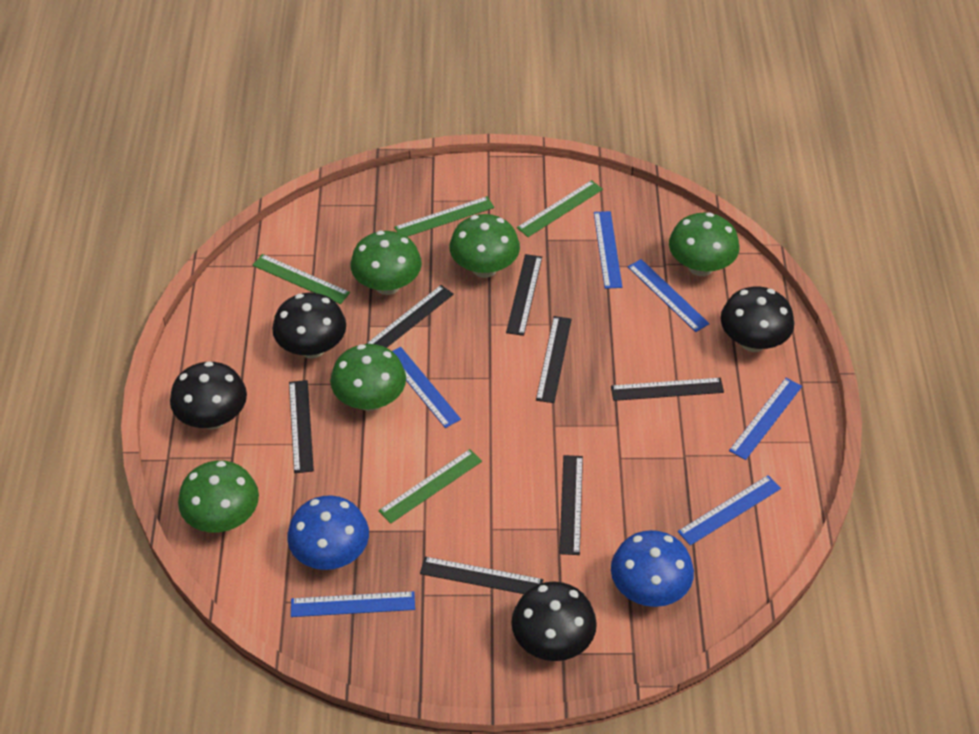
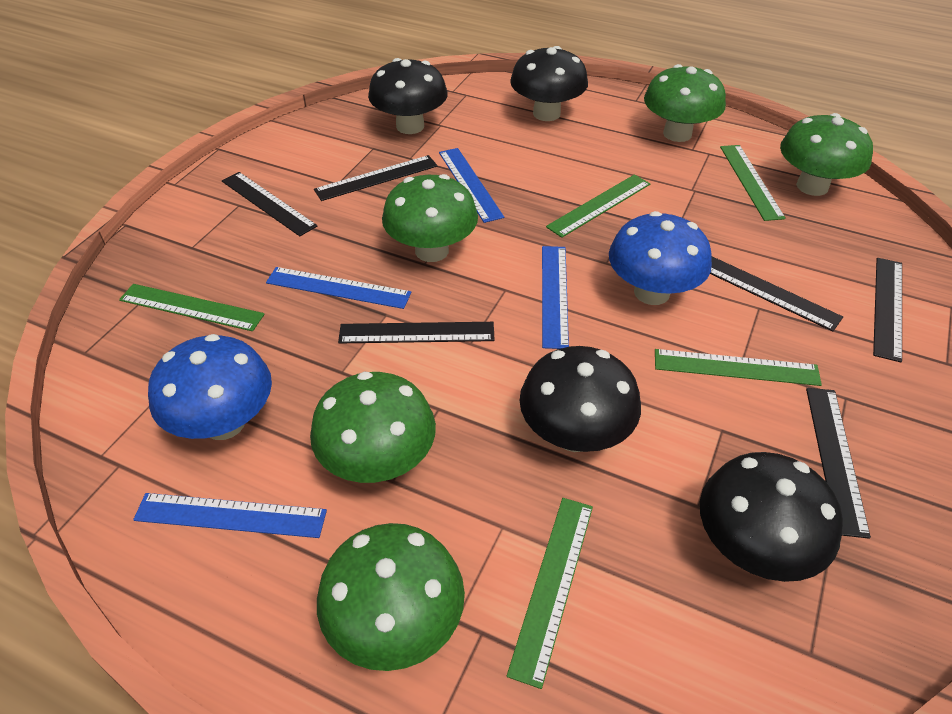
black ruler: [289,380,314,473] [366,285,454,348] [420,557,543,594] [506,254,542,336] [536,316,572,403] [559,455,583,555] [611,378,724,401] = 7 -> [222,172,318,236] [314,155,438,201] [338,322,495,343] [710,256,843,332] [806,388,871,539] [873,258,902,362] = 6
blue ruler: [291,591,415,617] [392,347,461,428] [594,211,622,289] [628,259,709,332] [678,475,781,546] [729,378,802,460] = 6 -> [133,493,327,538] [266,267,411,309] [439,148,504,223] [542,246,569,349] = 4
green ruler: [253,254,350,304] [378,449,482,524] [394,196,494,237] [517,180,603,237] = 4 -> [119,284,265,331] [507,498,593,689] [546,174,650,238] [655,349,822,386] [720,145,786,221] = 5

